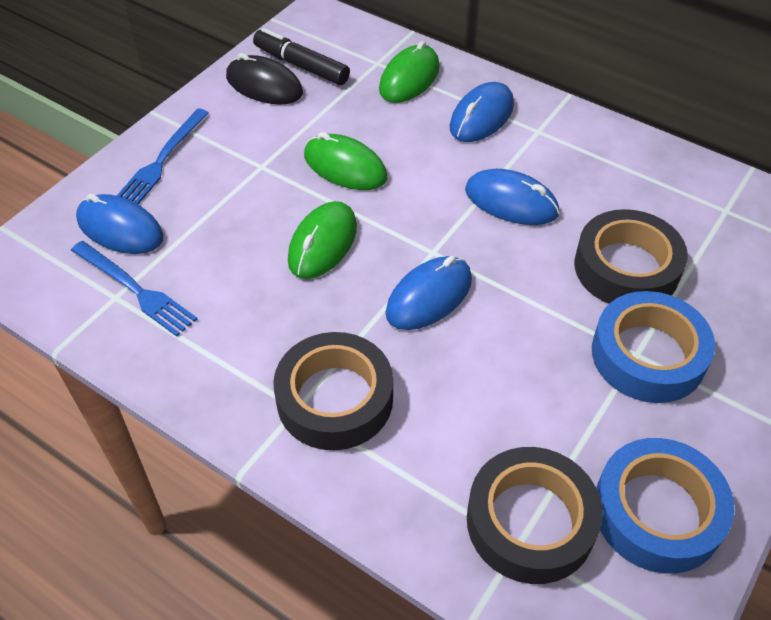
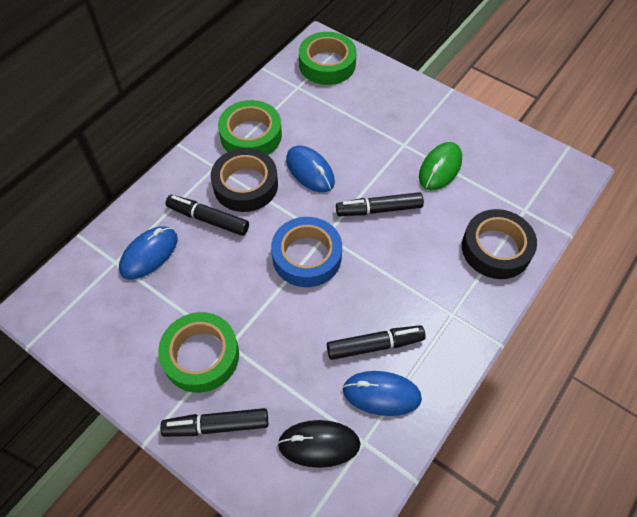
black marker: [253,28,350,85] = 1 -> [160,408,268,437] [166,195,249,236] [327,325,426,360] [336,192,424,216] = 4
black tape: [273,332,393,450] [467,447,602,584] [574,209,688,303] = 3 -> [211,148,278,212] [462,209,537,279] = 2
blue fork: [71,241,197,337] [117,109,209,204] = 2 -> none = 0
blue mouse: [76,194,163,254] [385,256,472,330] [450,82,514,142] [465,169,559,225] = 4 -> [119,226,178,280] [286,145,335,192] [343,371,422,416] = 3
blue tape: [592,291,715,403] [596,438,734,574] = 2 -> [271,217,342,287] = 1
green mouse: [288,201,357,279] [304,132,387,190] [379,41,440,103] = 3 -> [419,142,462,191] = 1
green tape: none = 0 -> [158,312,239,393] [218,100,282,155] [299,32,357,85] = 3

